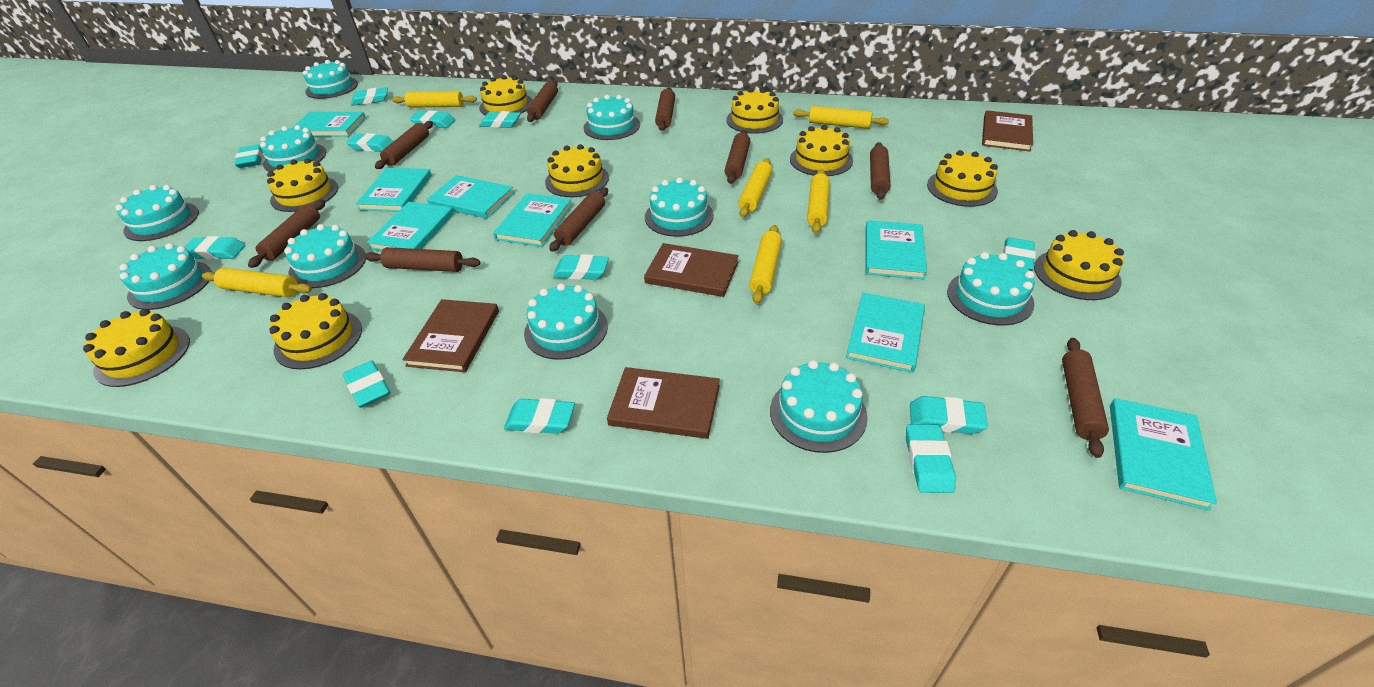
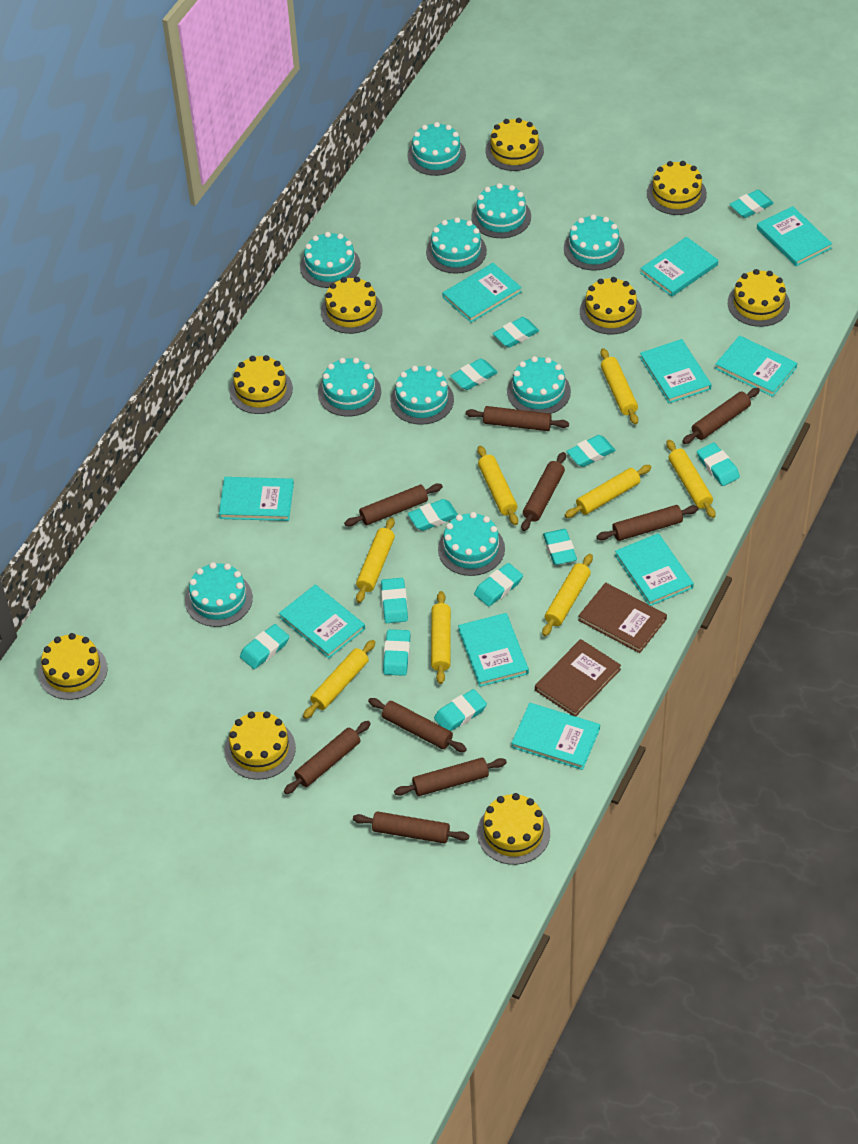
brown book: [402,299,499,372] [607,367,720,439] [644,243,739,297] [982,110,1033,152] = 4 -> [535,639,621,716] [578,582,667,653] = 2
turquoise book: [292,112,366,137] [356,168,432,212] [367,202,454,251] [427,175,514,219] [493,193,572,247] [846,293,925,373] [866,220,927,280] [1110,398,1217,511] = 8 -> [219,477,294,521] [279,584,365,659] [442,263,522,323] [458,613,529,687] [511,703,600,770] [615,533,694,606] [640,237,718,297] [640,339,712,403] [715,335,797,397] [757,206,832,266] = 10
yellow rolling pin: [202,268,312,297] [392,91,477,108] [738,158,772,217] [749,225,782,304] [793,106,889,129] [807,169,830,234] = 6 -> [303,640,375,719] [356,517,395,603] [431,591,451,684] [477,446,518,525] [542,554,593,636] [565,465,652,518] [600,348,638,424] [666,440,716,518] = 8

